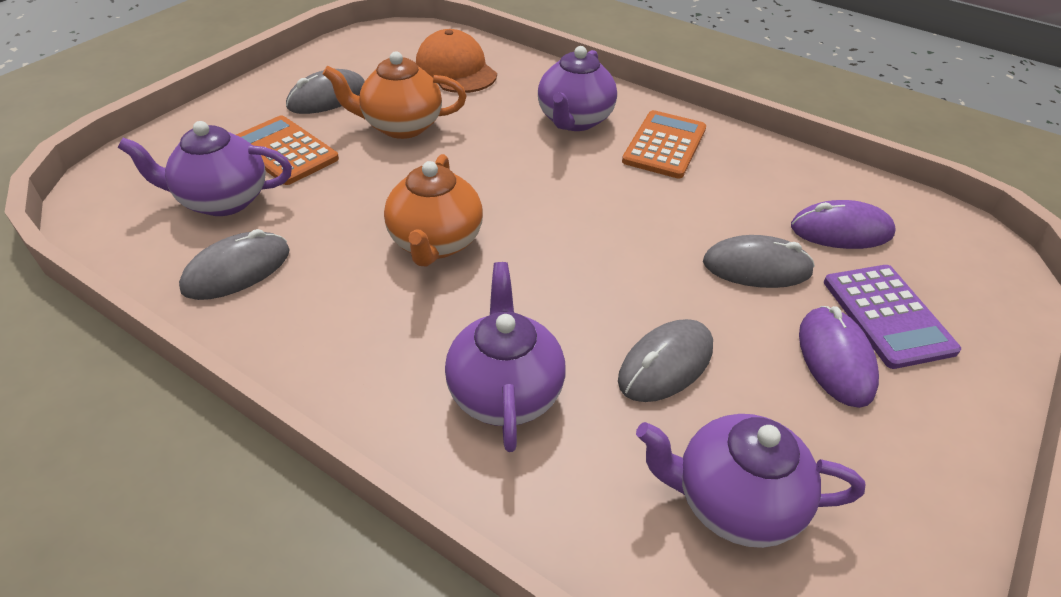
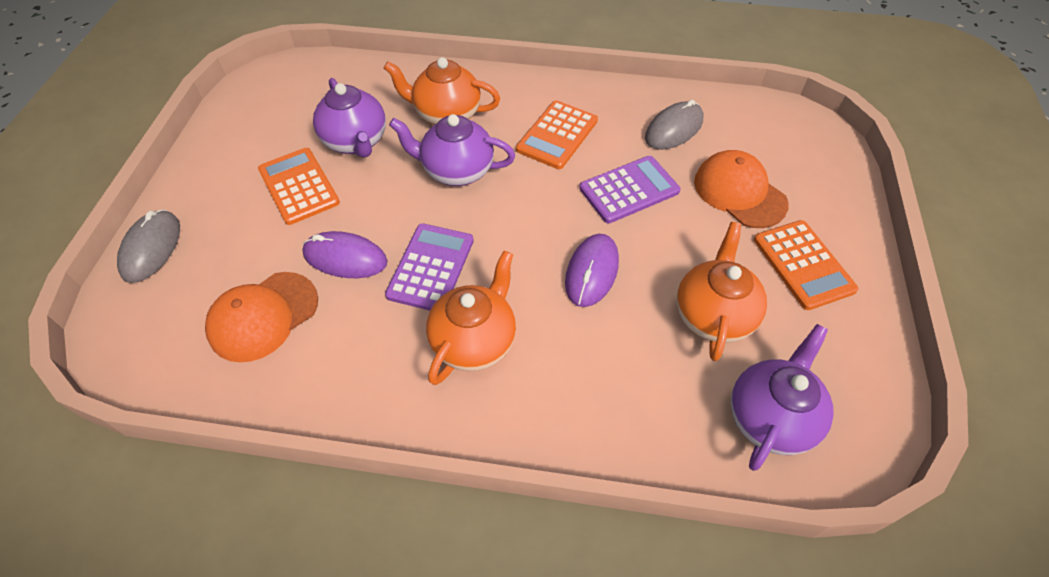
grey mouse: [179,229,290,300] [286,69,365,114] [618,319,713,402] [703,235,815,288] = 4 -> [117,210,180,283] [645,100,704,150] = 2
orange calculator: [236,115,339,185] [622,110,706,179] = 2 -> [258,148,340,225] [516,100,598,169] [754,220,858,310] = 3
orange cap: [416,29,497,93] = 1 -> [205,272,318,363] [694,150,789,228] = 2
orange teapot: [323,52,467,139] [384,154,483,267] = 2 -> [384,57,500,125] [426,251,516,385] [677,222,767,361] = 3
purple calculator: [824,265,961,369] = 1 -> [385,223,474,311] [579,156,681,223] = 2
purple teapot: [118,121,292,216] [445,262,565,452] [538,46,617,131] [636,414,865,548] = 4 -> [313,78,386,158] [389,114,515,186] [731,324,834,471] = 3

